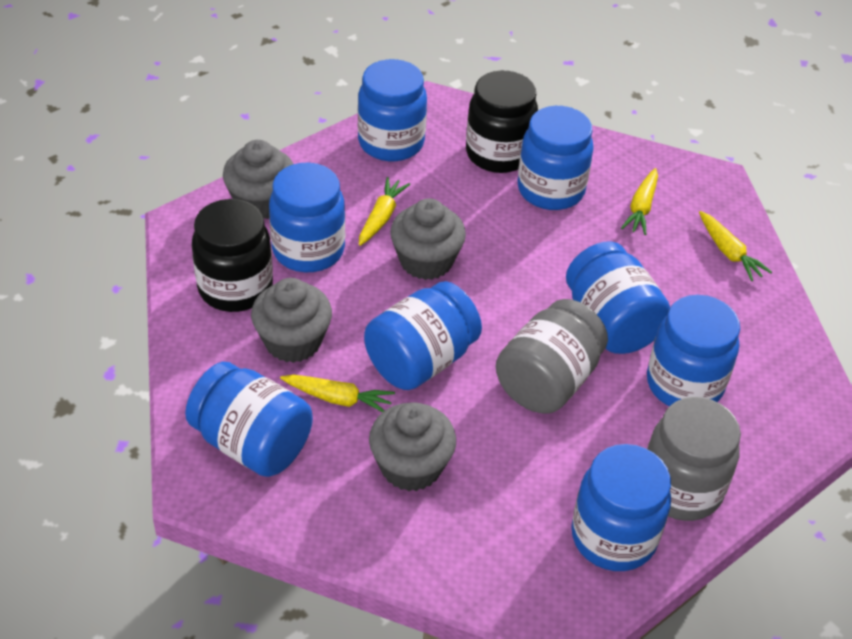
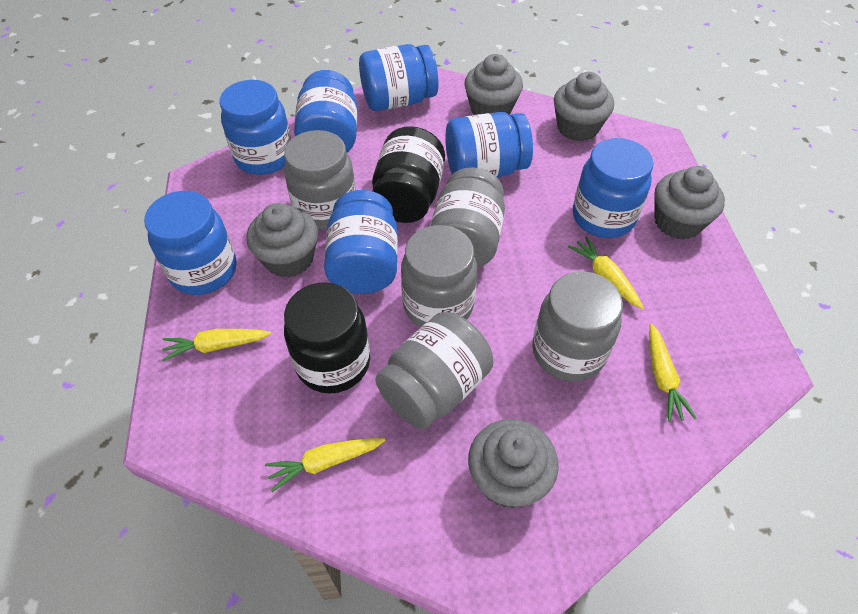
blue jar: [185,362,313,477] [269,163,345,272] [358,59,427,161] [364,281,482,390] [518,106,594,210] [566,241,670,354] [571,444,671,571] [647,295,740,406] = 8 -> [144,191,237,295] [220,80,291,175] [294,70,357,153] [324,190,398,294] [359,44,439,111] [445,112,533,177] [573,138,654,238] = 7
grey cupcake: [223,140,293,219] [251,278,332,363] [369,402,456,491] [390,198,466,280] = 4 -> [247,203,318,278] [464,54,523,115] [468,419,559,508] [554,72,614,141] [654,166,725,240] = 5
grey jar: [496,299,608,414] [647,397,741,521] = 2 -> [284,130,356,230] [375,312,493,429] [401,225,477,328] [430,167,505,267] [532,271,623,382] = 5

